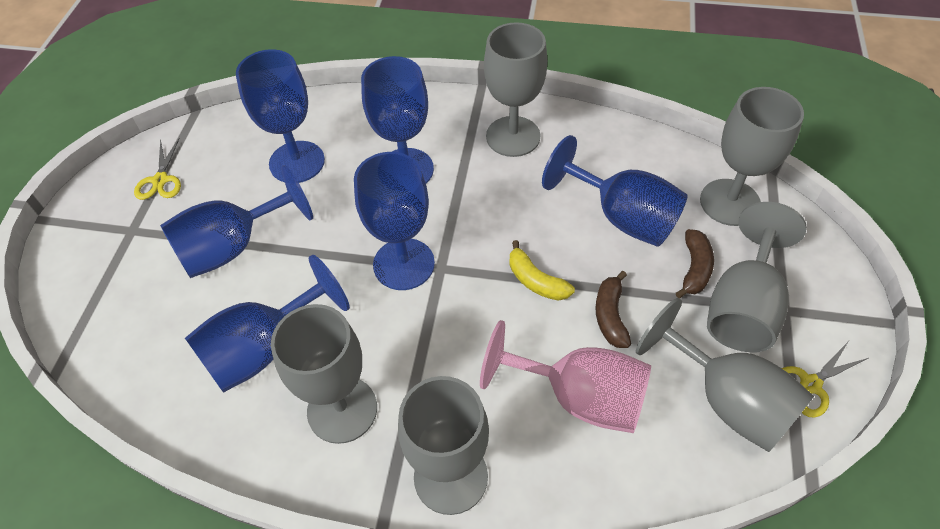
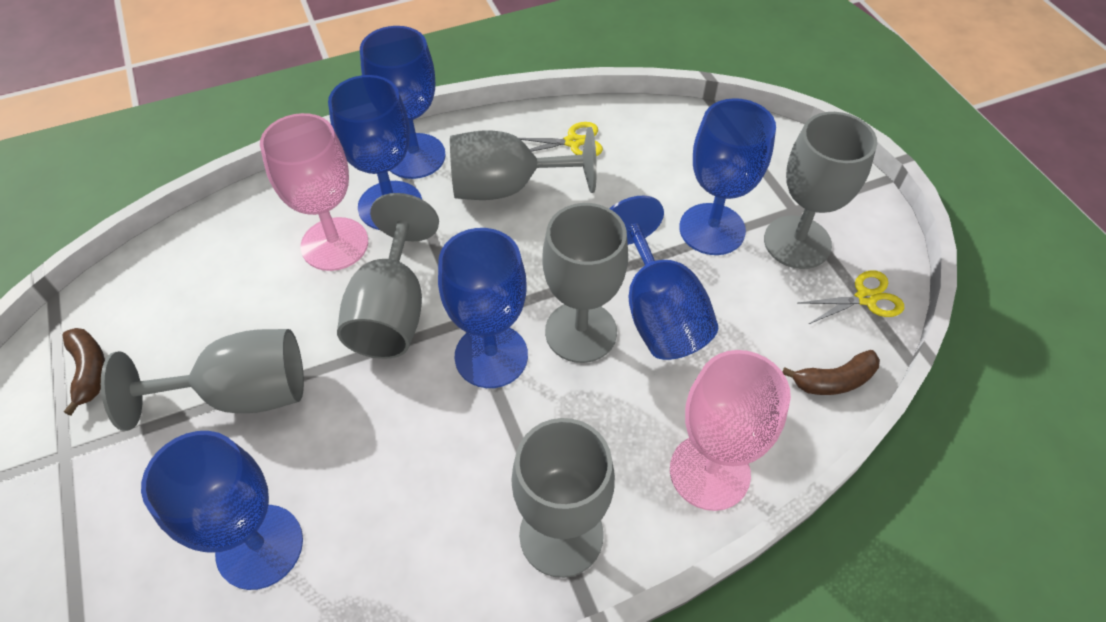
pink goblet: [480,320,651,433] = 1 -> [260,113,368,271] [670,350,791,511] = 2
yellow banana: [509,240,575,301] = 1 -> none = 0

